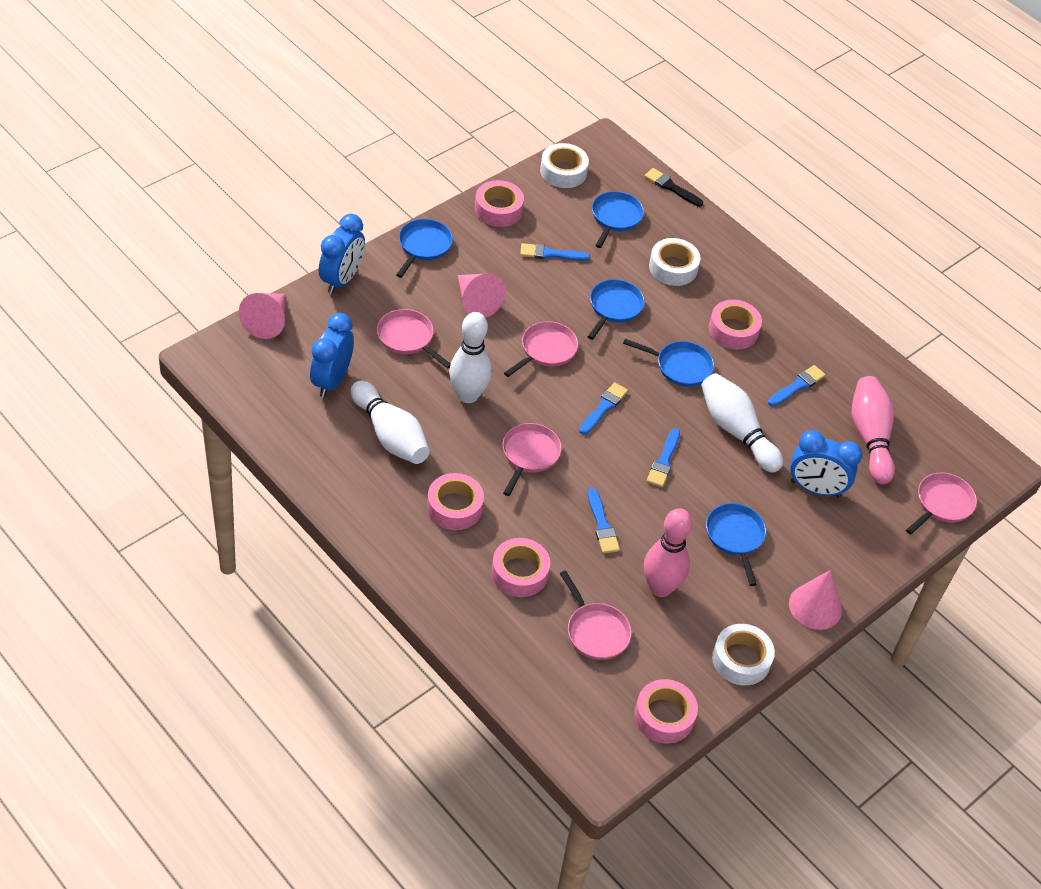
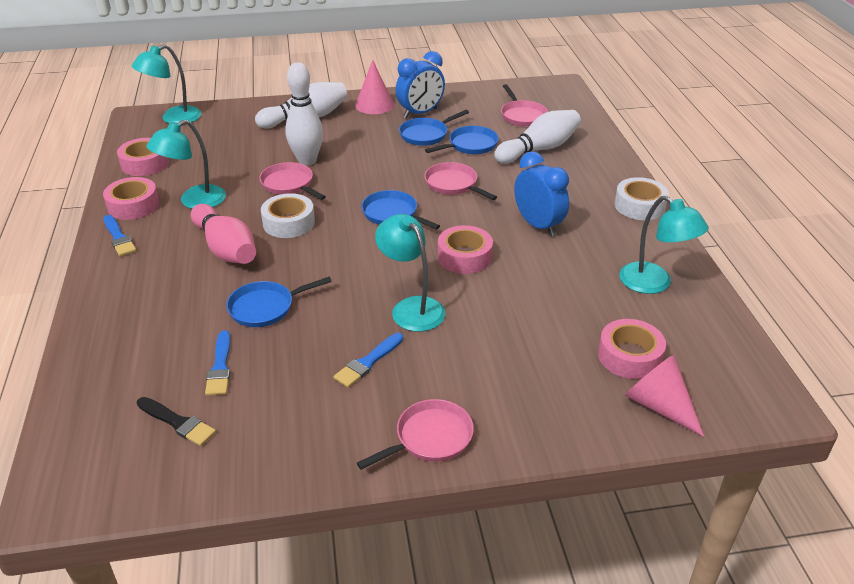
blue brush: [520,243,590,261] [579,382,628,435] [588,488,620,554] [647,428,680,487] [768,365,826,406] = 5 -> [104,215,136,256] [205,330,230,396] [334,333,403,388] = 3
blue clock: [310,313,354,397] [319,214,365,294] [790,430,862,497] = 3 -> [396,51,445,118] [514,151,569,237] = 2
blue pan: [396,219,453,278] [587,279,645,340] [592,191,644,248] [623,339,714,387] [706,503,766,586] = 5 -> [226,277,332,327] [361,190,440,229] [399,110,469,146] [425,126,499,154] = 4
pink bowling pin: [644,508,692,597] [852,376,895,484] = 2 -> [191,204,256,264] = 1
pink cone: [239,293,285,339] [458,273,506,318] [789,570,842,630] = 3 -> [355,60,394,114] [625,355,704,437] = 2
pink pan: [377,309,451,369] [502,423,562,496] [504,321,578,377] [560,570,632,660] [906,472,977,535] = 5 -> [259,162,326,200] [357,399,474,470] [424,162,497,200] [501,84,548,127] = 4
pink tape: [427,473,484,530] [475,180,524,227] [491,538,550,597] [634,679,698,744] [709,300,762,349] = 5 -> [103,177,159,220] [117,138,169,176] [438,225,493,274] [598,319,666,379] = 4
turquoise lamp: none = 0 -> [131,44,202,123] [146,120,226,209] [375,214,445,332] [619,195,709,294] = 4
white tape: [540,143,589,188] [649,238,701,286] [712,624,775,686] = 3 -> [261,193,315,238] [614,177,669,220] = 2

